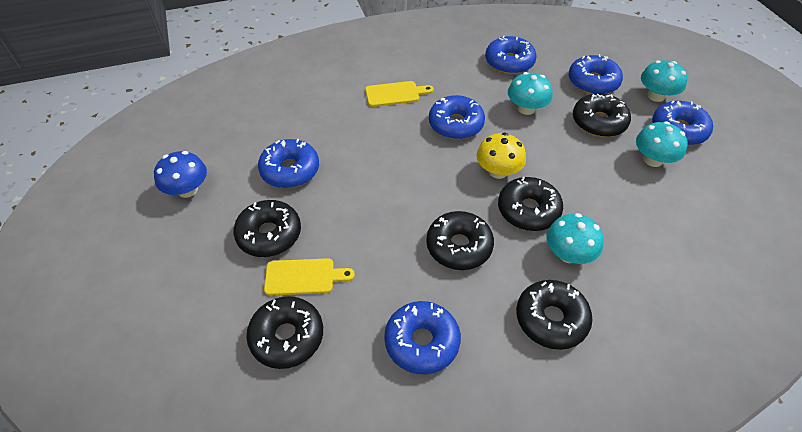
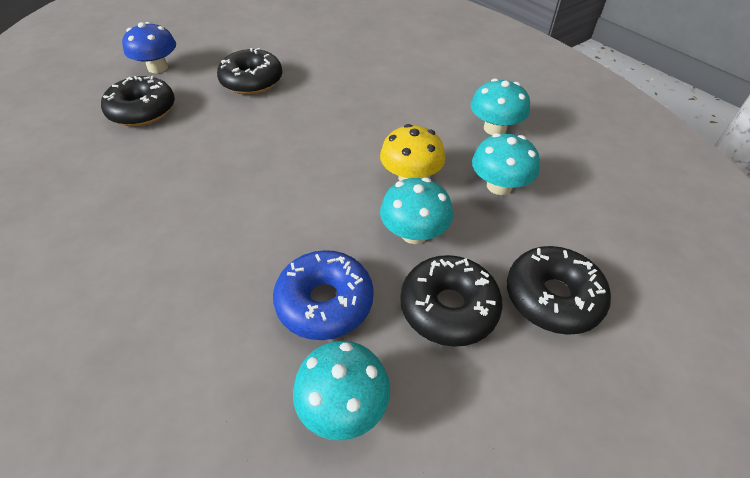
black donut: [233,200,301,257] [246,296,323,369] [426,211,494,270] [498,177,563,231] [516,280,593,350] [573,93,631,137] = 6 -> [101,76,175,126] [217,48,282,95] [400,255,502,347] [507,246,611,335] = 4
blue donut: [258,139,319,188] [384,301,461,374] [429,95,485,139] [485,36,537,74] [569,54,623,94] [652,100,713,145] = 6 -> [273,250,374,340] = 1
yellow cutting board: [264,258,355,296] [365,81,434,107] = 2 -> none = 0

